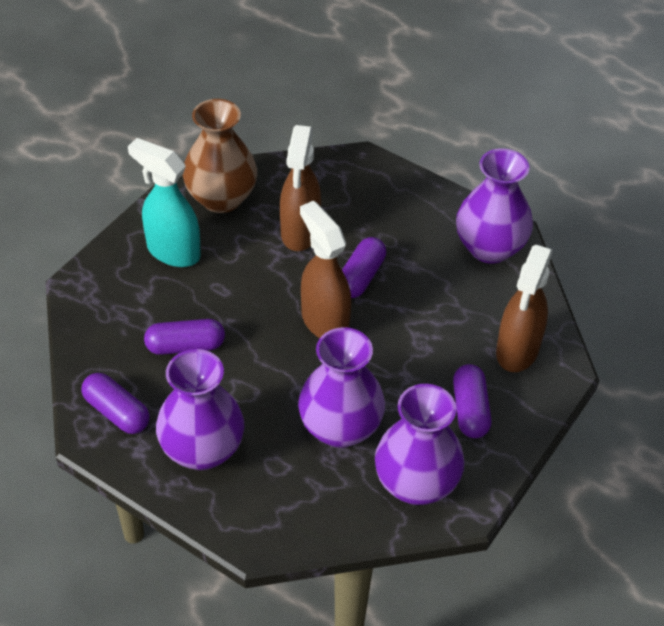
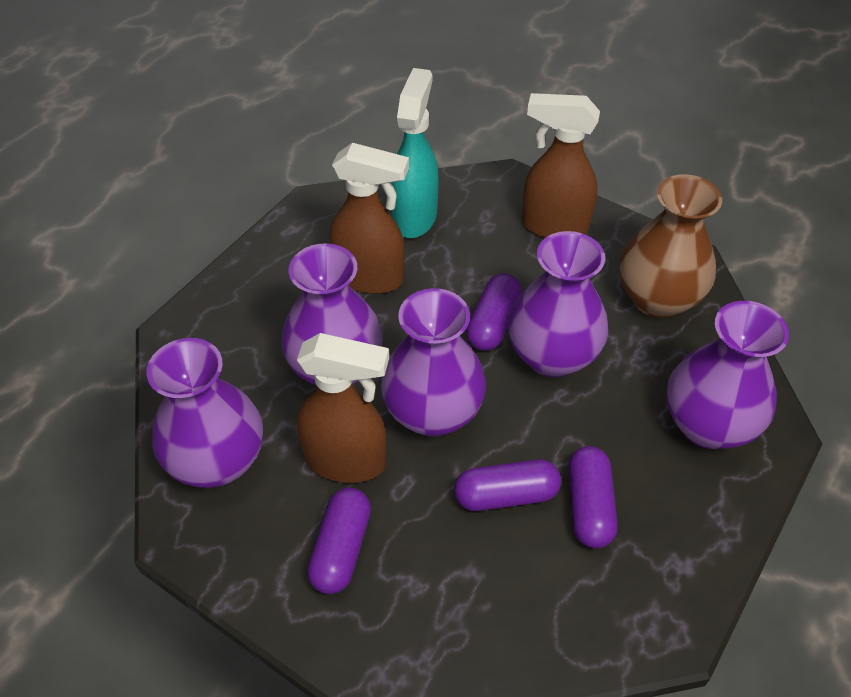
purple vase: [156,349,244,470] [298,327,385,448] [375,384,465,505] [456,148,533,264] = 4 -> [146,338,263,488] [281,243,383,385] [381,288,486,436] [508,231,608,377] [666,301,789,449] = 5

